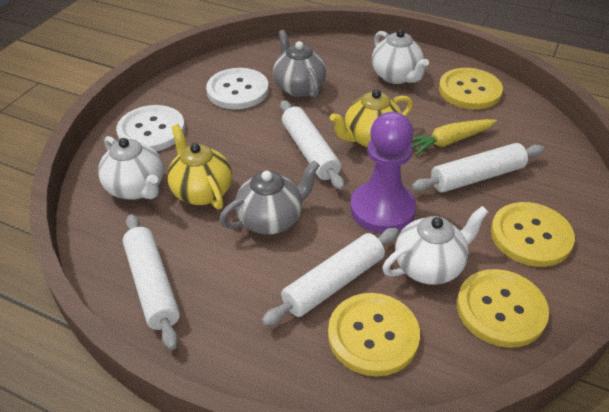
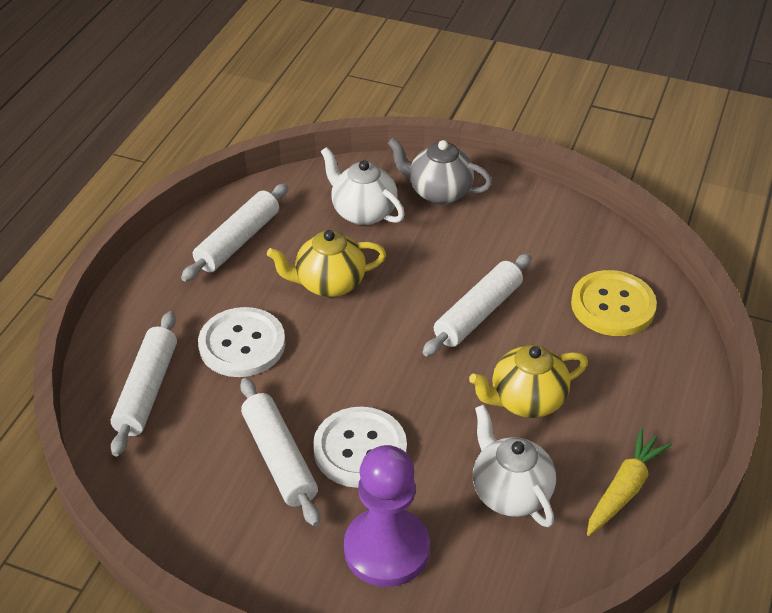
grey teapot: [219,161,320,235] [273,30,326,98] = 2 -> [388,138,492,204] = 1
white teapot: [98,136,164,200] [372,29,429,84] [382,206,488,285] = 3 -> [321,147,405,225] [473,405,556,527] = 2
yellow button: [328,293,420,376] [439,68,503,109] [457,269,549,348] [491,202,575,267] = 4 -> [571,270,657,336] = 1

